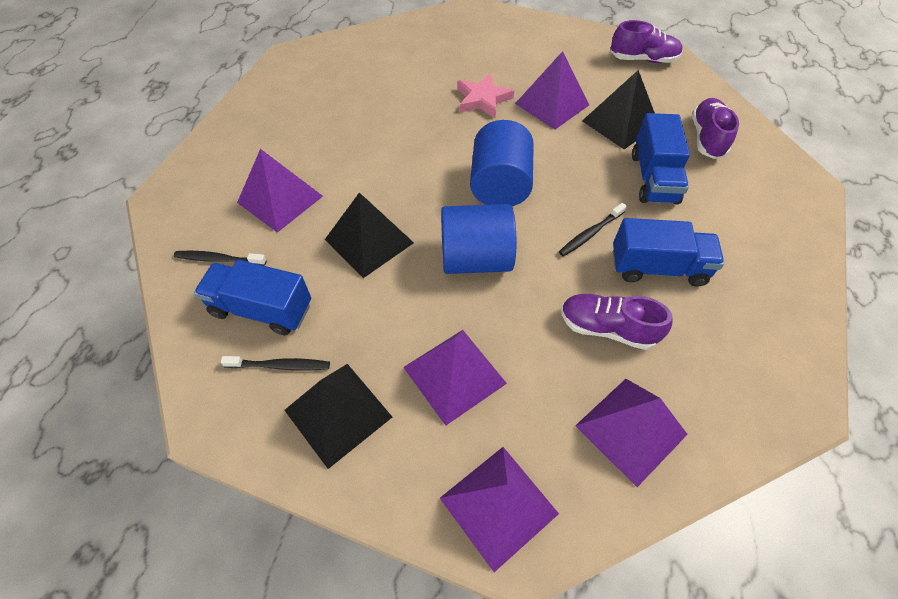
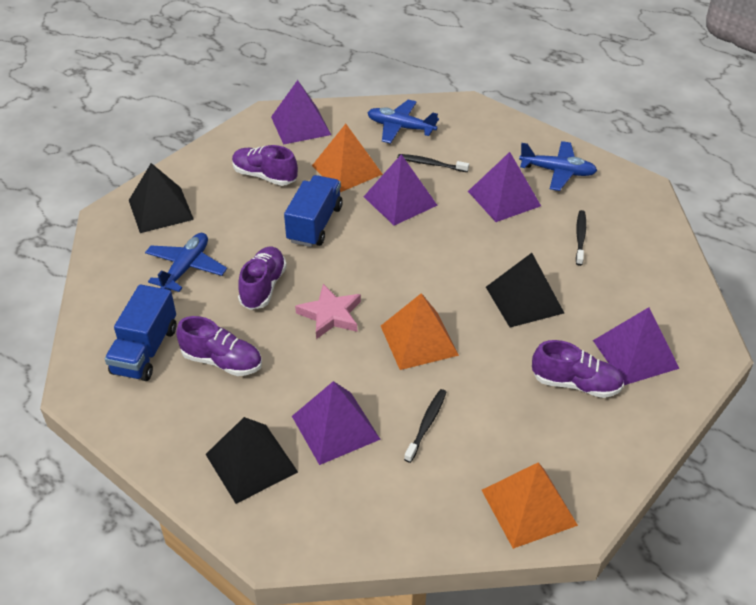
blue cylinder: [441,204,516,274] [470,120,534,206] = 2 -> none = 0
blue plane: none = 0 -> [145,233,227,292] [368,100,439,144] [519,141,597,191] = 3
blue truck: [194,260,311,335] [613,218,724,287] [632,113,690,205] = 3 -> [105,284,177,381] [284,175,343,247] = 2
orange pyramid: none = 0 -> [312,124,383,192] [381,293,459,370] [482,463,578,549] = 3
purple shoe: [561,294,672,350] [610,20,683,63] [692,98,739,159] = 3 -> [176,316,262,376] [232,145,298,186] [238,247,287,310] [532,340,624,398] = 4

